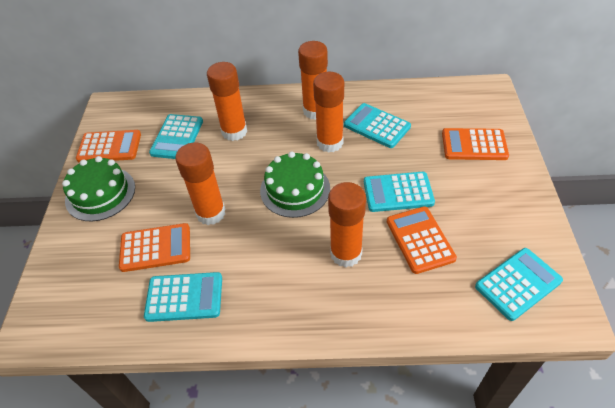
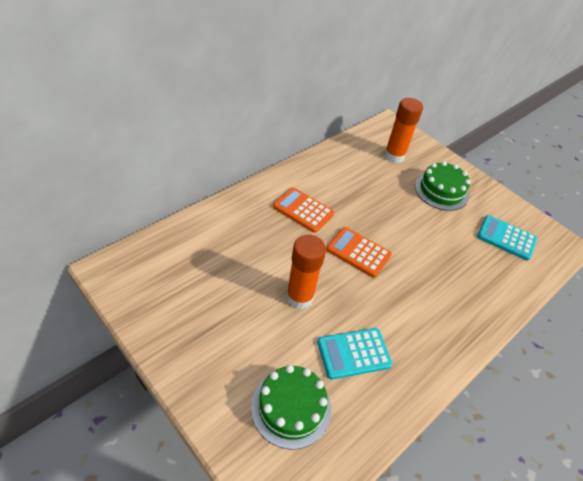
orange calculator: [76,130,141,163] [119,223,190,272] [387,206,457,274] [442,128,509,160] = 4 -> [273,188,334,233] [327,227,392,278] = 2
orange glue stick: [175,142,225,225] [207,62,247,141] [298,41,328,120] [313,72,344,153] [328,182,366,267] = 5 -> [286,234,326,309] [384,98,423,163] = 2
turquoise calculator: [144,272,222,322] [149,114,203,159] [344,103,411,148] [364,172,435,212] [475,248,563,321] = 5 -> [317,328,392,379] [477,215,537,261] = 2

